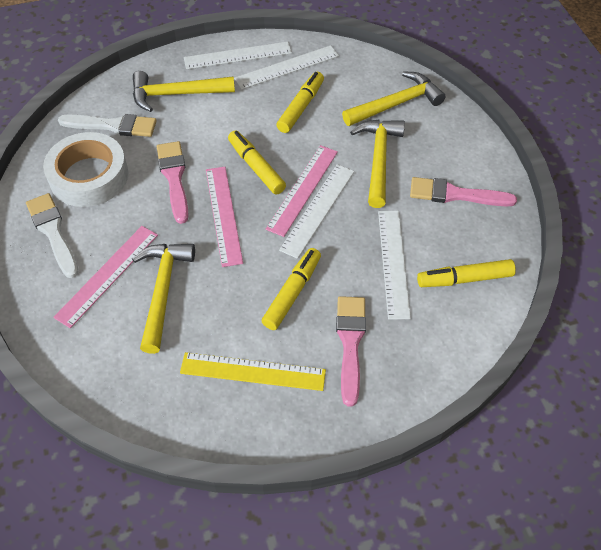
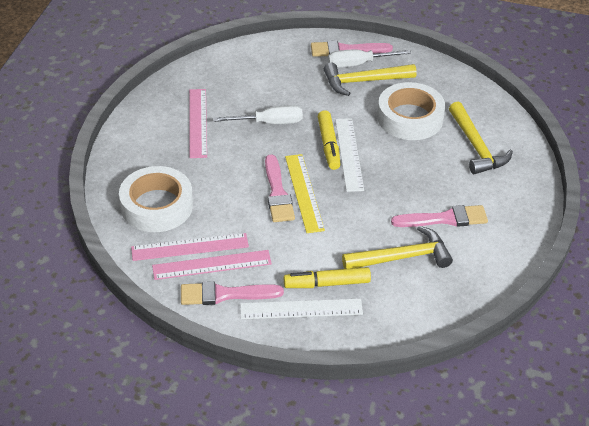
pink brush: [157,141,189,224] [336,296,366,407] [410,177,517,206] = 3 -> [181,281,284,305] [265,155,295,222] [311,40,393,57] [391,205,488,227] = 4
white brush: [26,193,79,278] [58,114,157,137] = 2 -> none = 0
white ruler: [184,42,292,69] [234,45,339,89] [279,164,354,259] [378,211,411,320] = 4 -> [240,299,363,319] [335,118,364,192] = 2
white screwdriver: none = 0 -> [213,105,303,124] [328,49,411,68] = 2
white tape: [43,132,128,207] = 1 -> [119,166,193,232] [377,82,445,140] = 2
yellow hammer: [132,244,195,354] [133,71,235,112] [342,71,446,126] [350,120,405,208] = 4 -> [324,63,417,96] [342,226,453,269] [449,101,513,174] = 3
yellow marker: [228,131,286,194] [262,248,321,330] [276,72,324,133] [417,259,516,287] = 4 -> [284,267,371,288] [318,110,341,170] = 2

